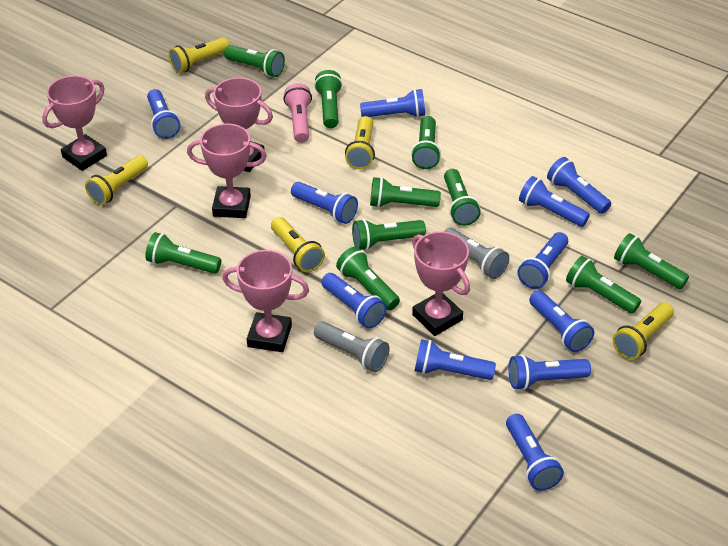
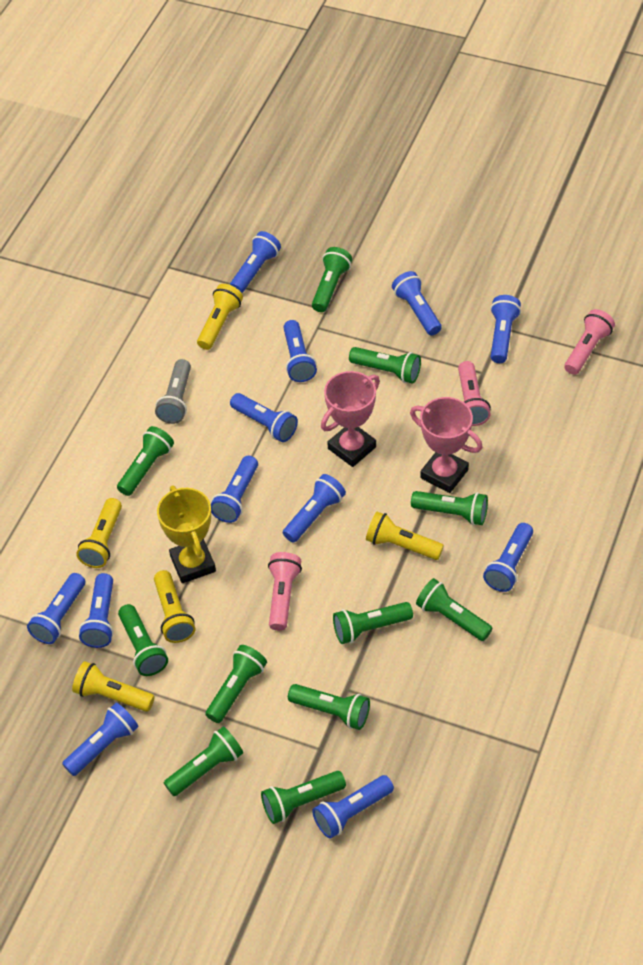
blue flashlight: [147,89,180,139] [291,182,358,224] [321,273,387,329] [360,89,425,118] [414,339,496,380] [506,414,564,491] [509,354,591,390] [517,232,568,289] [519,176,590,227] [529,290,594,352] [547,157,611,214] = 11 -> [27,573,85,644] [62,703,139,776] [79,573,114,648] [211,456,258,523] [230,231,281,293] [230,393,298,442] [283,320,317,382] [283,474,346,542] [312,775,394,839] [392,271,442,335] [483,523,533,592] [490,295,521,363] = 12
green flashlight: [145,232,221,274] [224,45,285,77] [314,70,342,128] [336,247,400,310] [352,219,426,251] [370,177,441,208] [411,116,441,169] [444,169,481,226] [566,256,641,314] [614,233,689,289] = 10 -> [117,426,174,496] [118,604,168,676] [164,727,243,796] [206,645,267,723] [261,771,346,824] [288,684,370,730] [312,247,352,312] [333,602,413,644] [349,347,421,383] [411,491,488,525] [416,578,492,641] = 11
grey flashlight: [314,321,389,372] [444,228,509,279] = 2 -> [155,359,191,424] = 1
pink flashlight: [284,83,312,143] = 1 -> [268,552,302,631] [458,361,491,426] [564,309,615,375] = 3
pink trophy: [42,76,107,171] [187,124,267,218] [205,78,273,172] [222,250,309,352] [412,231,470,336] = 5 -> [321,371,380,467] [410,397,483,493] = 2
yellow trophy: none = 0 -> [157,485,216,583] = 1

